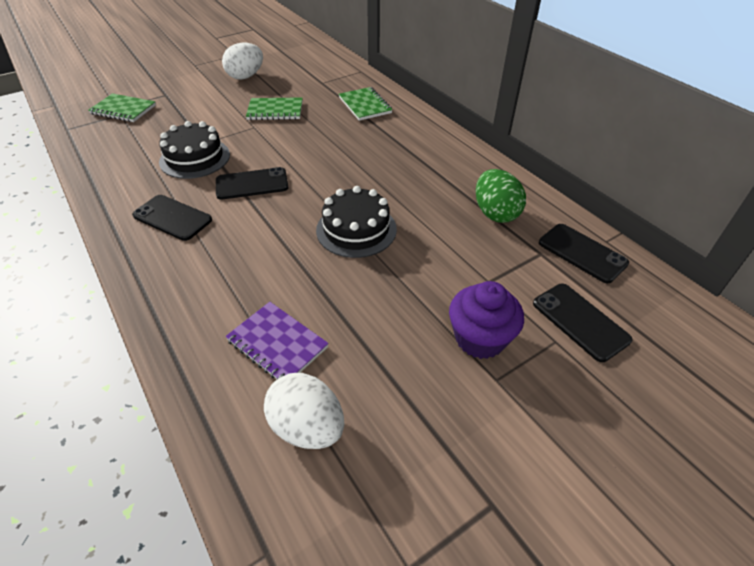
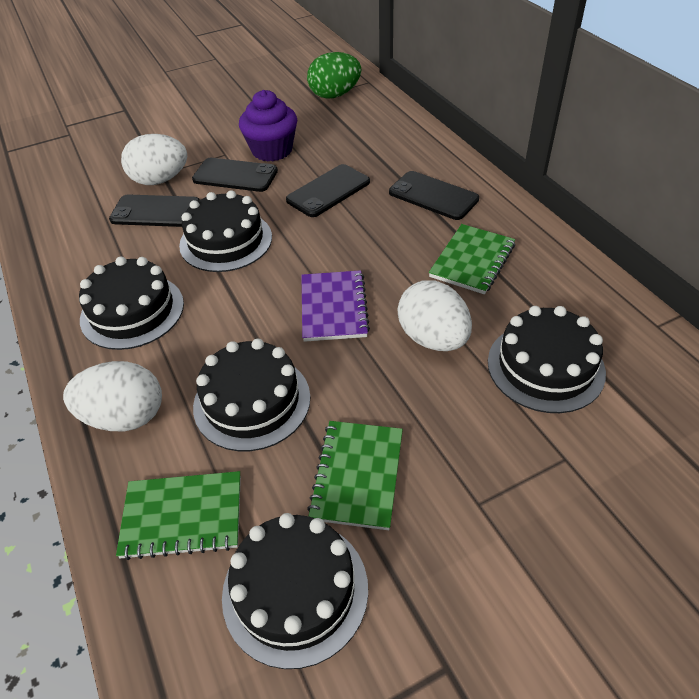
black cake: [159,121,230,179] [316,186,397,258] = 2 -> [79,257,184,350] [179,190,272,272] [193,339,310,451] [222,513,368,669] [488,306,606,413] = 5
white egg: [222,43,263,80] [264,373,344,449] = 2 -> [63,361,162,431] [121,134,187,185] [398,280,472,351] = 3

